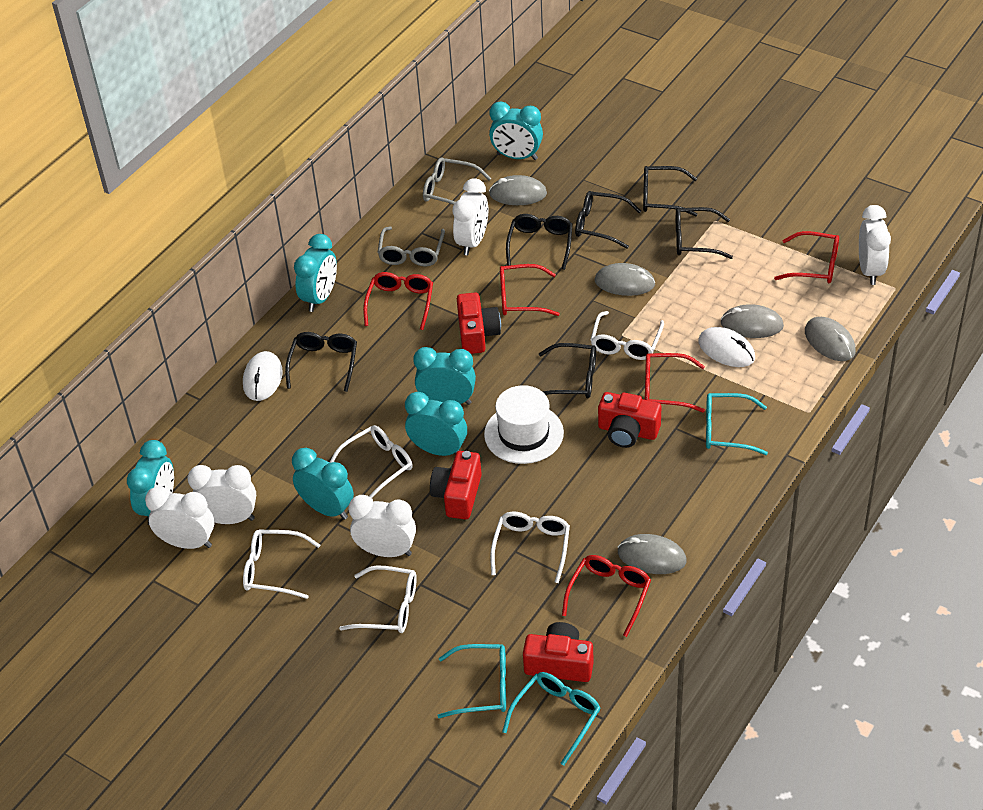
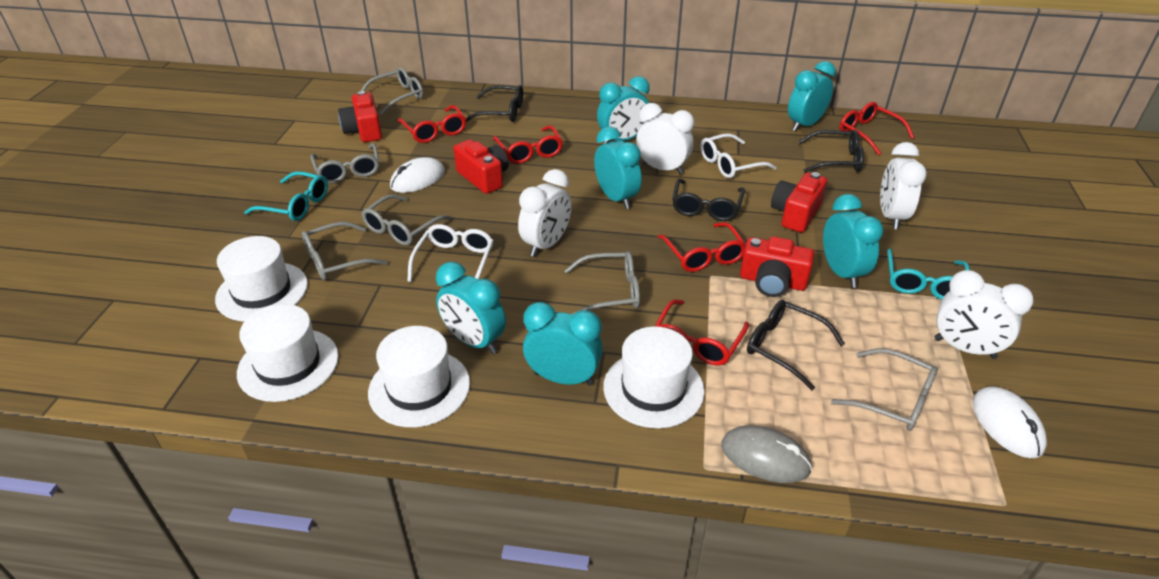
black glasses: [285,332,357,392] [506,214,573,270] [539,343,596,399] [575,191,641,249] [643,166,698,216] [676,207,733,259] = 6 -> [466,85,523,122] [672,179,745,221] [747,300,845,390] [798,130,864,173] = 4
grey glasses: [377,227,445,267] [423,158,491,205] = 2 -> [302,222,388,280] [310,143,379,183] [361,67,423,115] [362,194,452,246] [564,251,640,315] [831,348,938,431] = 6
grey mouse: [489,175,547,205] [595,263,656,296] [618,534,687,574] [720,304,784,338] [805,317,856,361] = 5 -> [721,425,812,483] = 1
turquoise glasses: [437,644,506,718] [502,672,601,766] [706,393,768,455] = 3 -> [244,171,328,221] [887,248,970,300] = 2
white clock: [145,486,214,549] [188,465,256,524] [348,495,416,557] [453,178,488,255] [859,205,891,285] = 5 -> [518,169,572,257] [636,103,694,175] [880,142,927,229] [934,270,1034,359] = 4
white glasses: [243,530,320,599] [330,425,413,498] [339,566,417,633] [490,512,570,583] [590,311,664,360] = 5 -> [407,224,494,282] [700,133,777,178] = 2
white hat: [484,385,564,464] = 1 -> [215,236,308,322] [237,304,339,402] [368,326,470,427] [603,326,705,428] = 4

